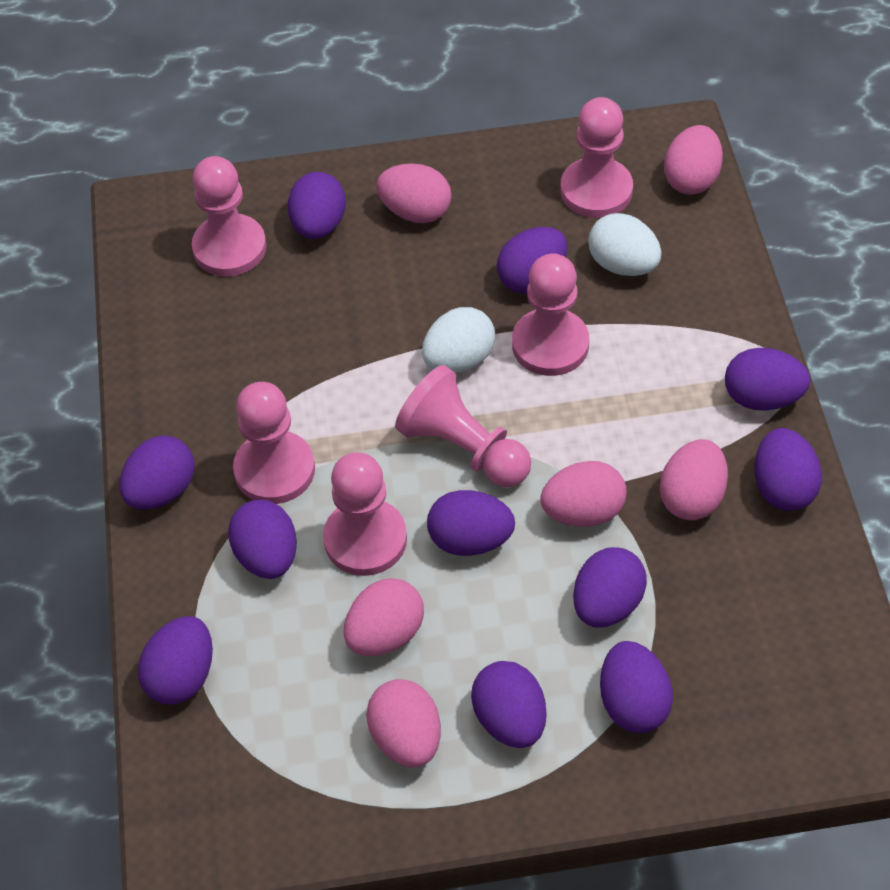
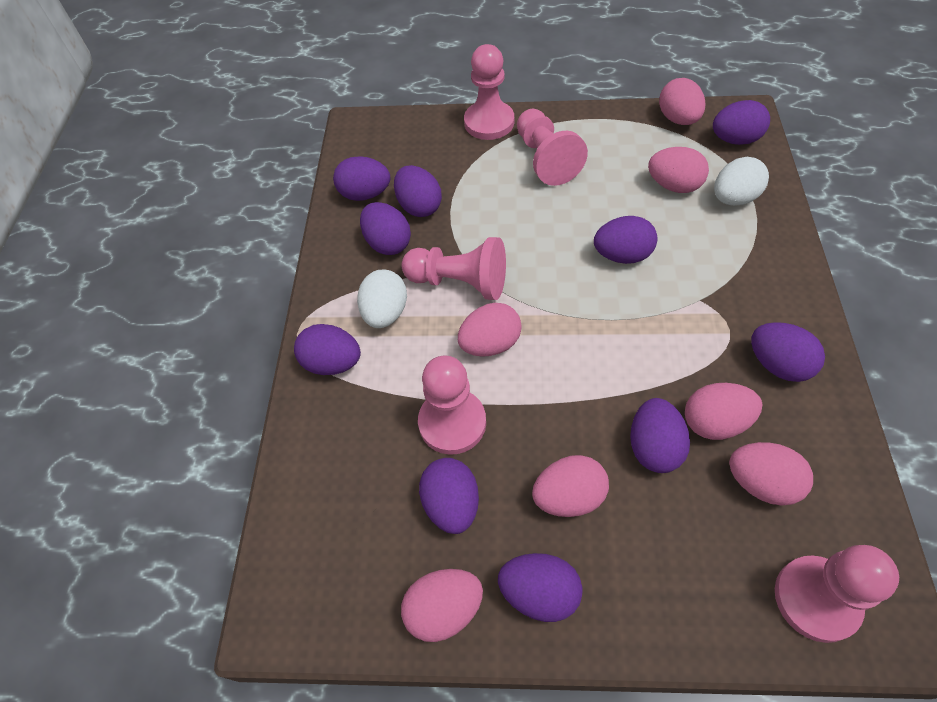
pink egg: [344,578,424,656] [366,679,441,768] [376,163,452,223] [540,461,627,527] [660,439,728,521] [664,125,723,195] = 6 -> [401,569,483,642] [458,303,522,357] [532,455,609,517] [648,147,709,193] [659,78,705,125] [685,383,762,440] [729,442,813,505] = 7
pink pawn: [192,156,267,277] [233,382,315,504] [323,452,407,576] [395,365,531,487] [512,253,589,376] [561,97,633,218] = 6 -> [401,237,506,300] [418,355,486,455] [464,44,514,140] [517,109,588,186] [775,545,899,643] = 5
purple egg: [119,435,195,509] [138,616,213,704] [228,500,297,579] [288,172,346,239] [427,490,515,556] [471,661,547,748] [497,227,568,294] [573,547,647,628] [600,641,673,733] [725,348,811,411] [755,428,822,511] = 11 -> [294,324,361,375] [333,156,390,201] [360,202,411,255] [394,165,442,217] [419,458,479,534] [498,553,583,622] [594,216,657,264] [630,398,690,473] [713,100,770,145] [751,322,825,382] = 10

